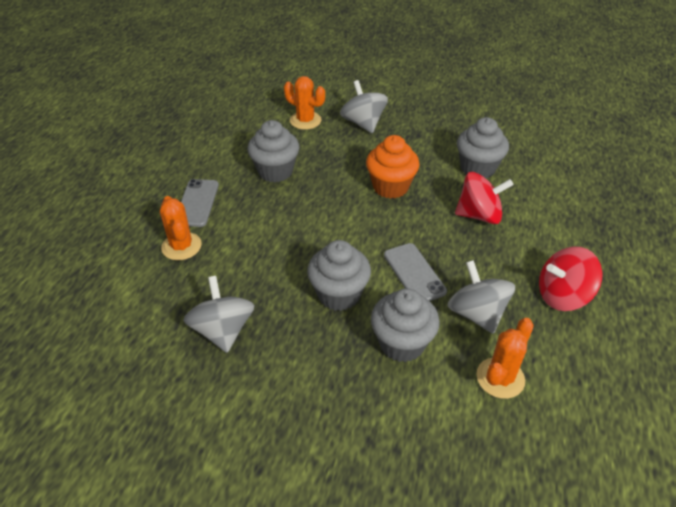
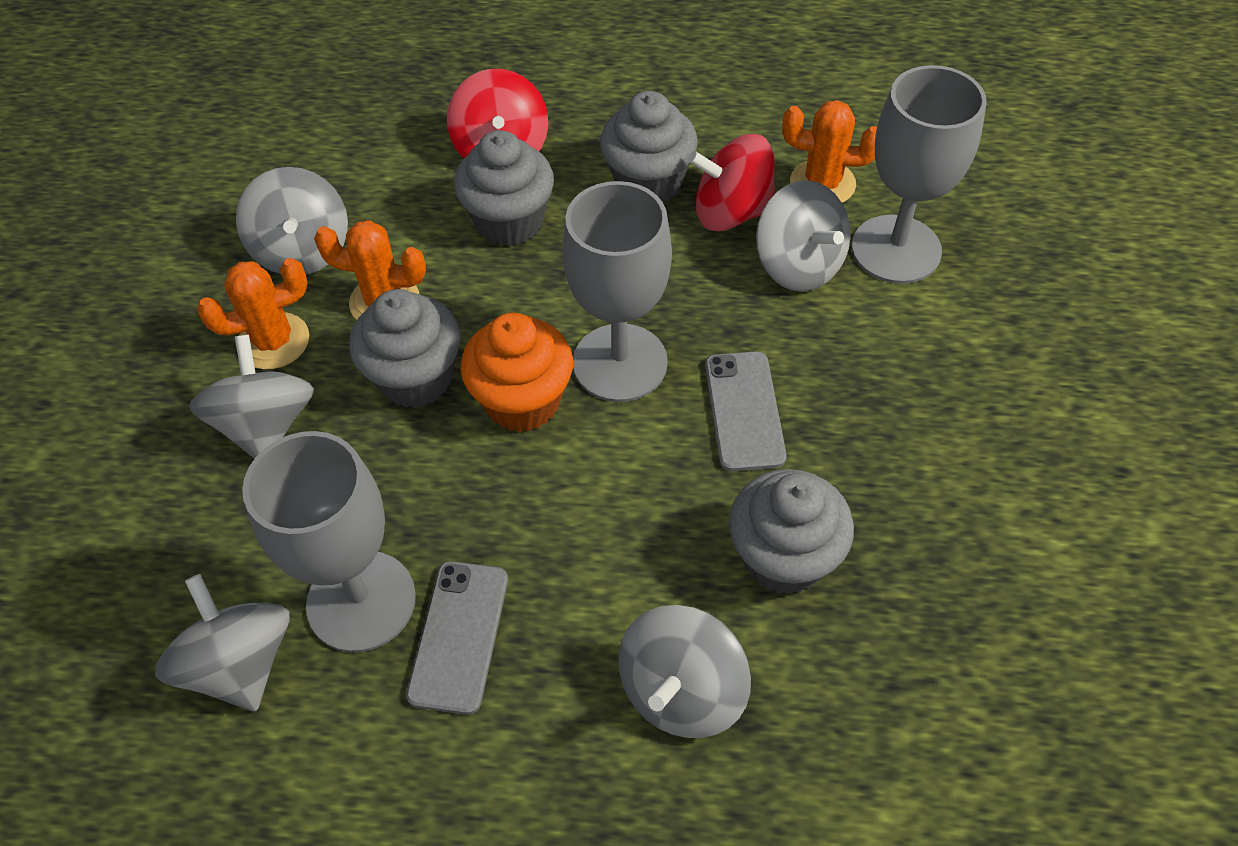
grey goblet: none = 0 -> [242,431,416,652] [563,181,672,402] [852,65,987,284] = 3
grey spinning top: [183,276,255,353] [340,80,388,133] [447,260,515,334] = 3 -> [155,574,290,711] [189,335,314,459] [236,167,348,275] [618,605,751,738] [756,180,851,292] = 5

